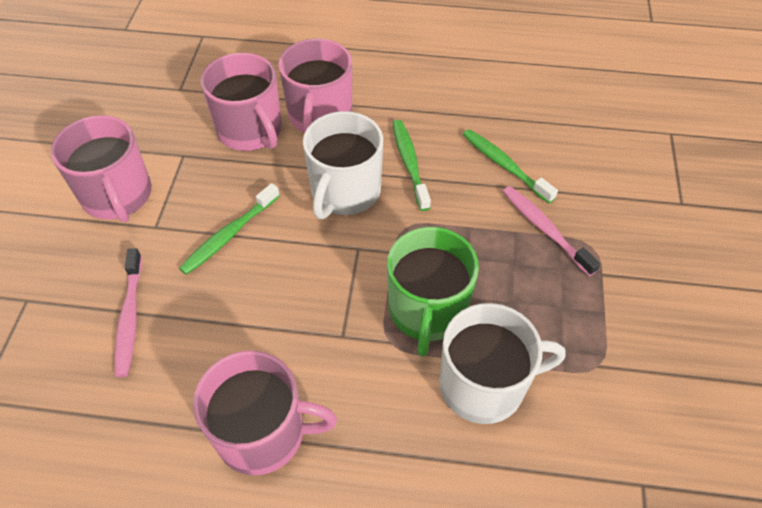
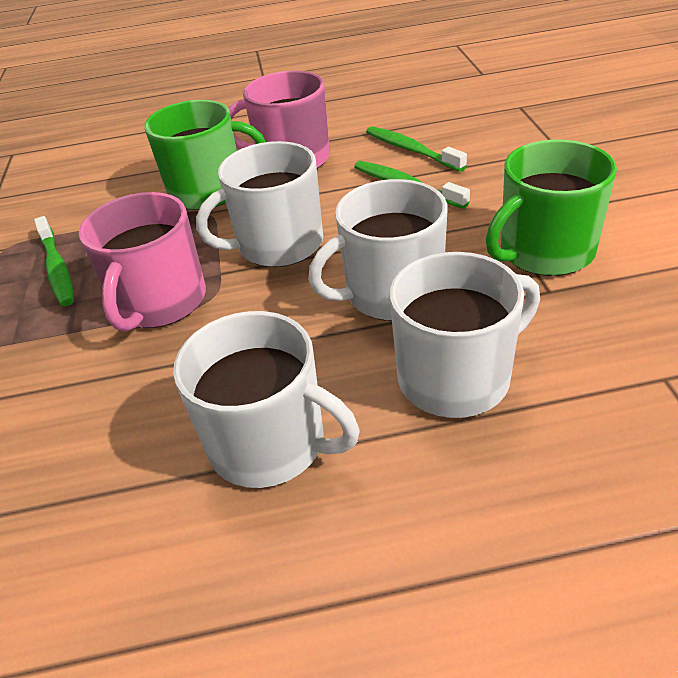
green mug: [387,227,479,357] = 1 -> [144,100,266,210] [486,140,617,276] = 2
pink mug: [51,115,152,223] [193,350,337,475] [201,53,282,151] [278,39,352,133] = 4 -> [79,192,206,332] [228,71,330,169] = 2
pink toothbrush: [115,248,142,377] [502,186,600,276] = 2 -> none = 0
white mug: [303,111,383,219] [439,303,566,424] = 2 -> [173,311,360,488] [196,141,323,267] [308,179,448,321] [390,252,540,418] = 4

